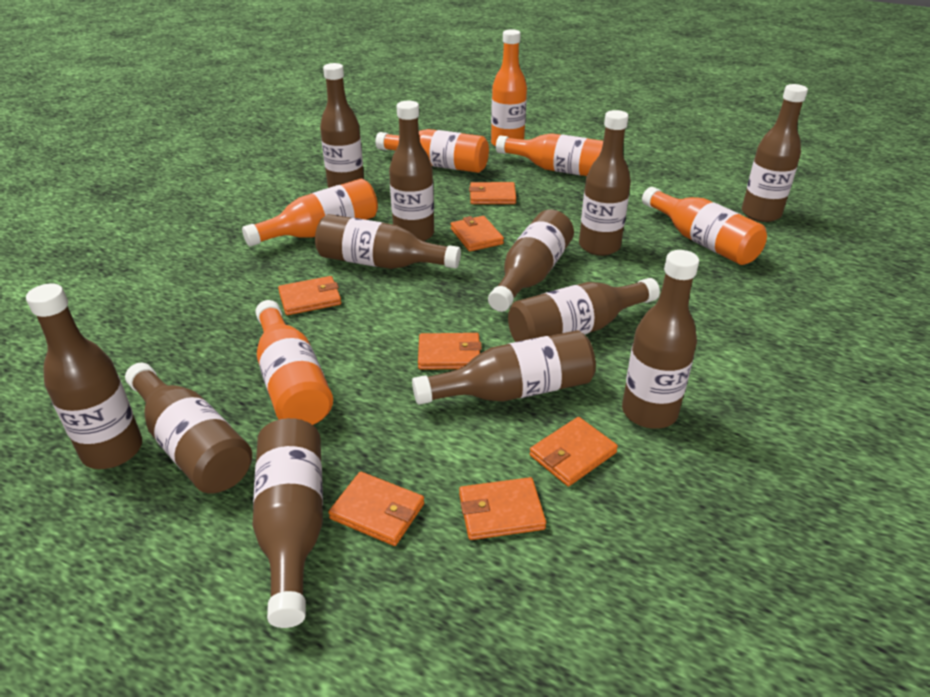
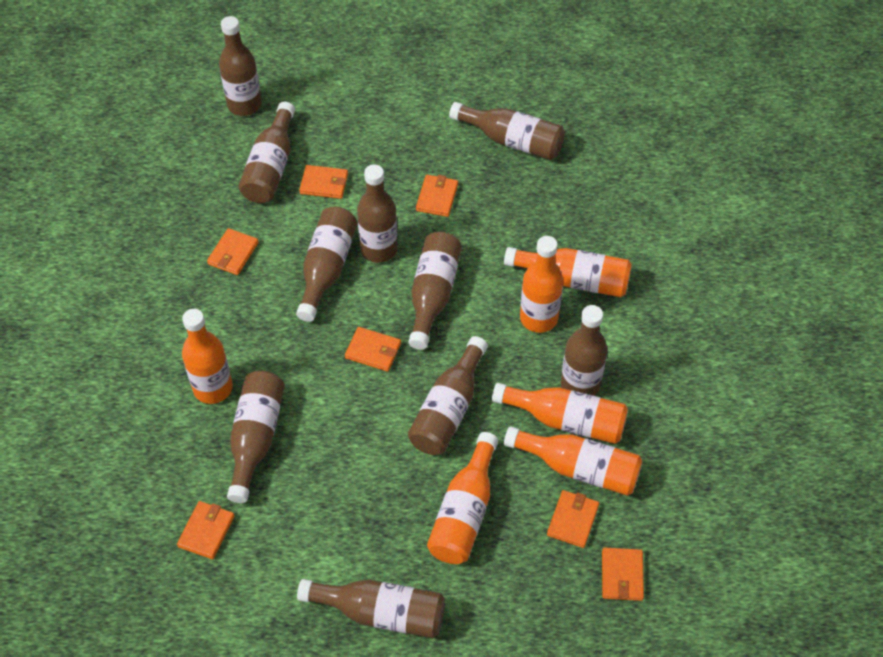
brown bottle: [26,284,142,469] [125,363,252,493] [252,418,323,628] [315,214,461,269] [320,63,364,188] [389,101,434,241] [412,330,596,405] [488,210,574,312] [508,278,660,342] [579,110,631,256] [622,250,699,429] [742,84,808,222] = 12 -> [219,16,262,116] [227,370,285,503] [238,102,295,203] [296,207,357,322] [297,579,445,638] [357,164,398,263] [408,336,488,455] [409,232,462,350] [449,102,565,160] [561,305,607,396] = 10

